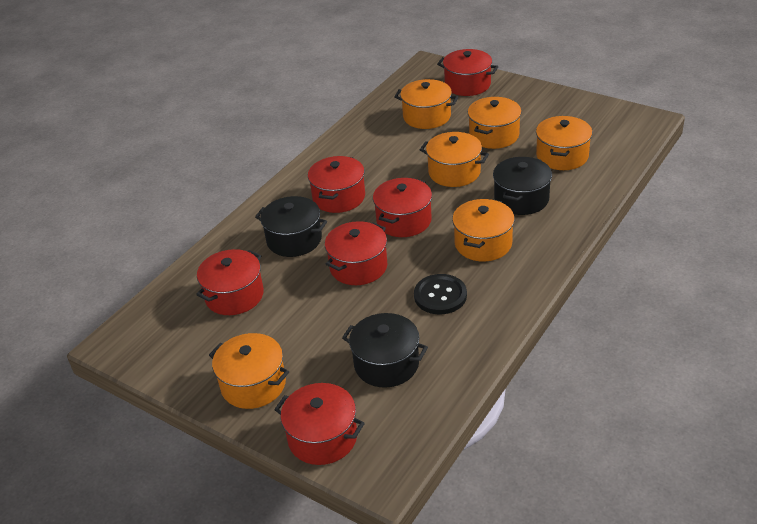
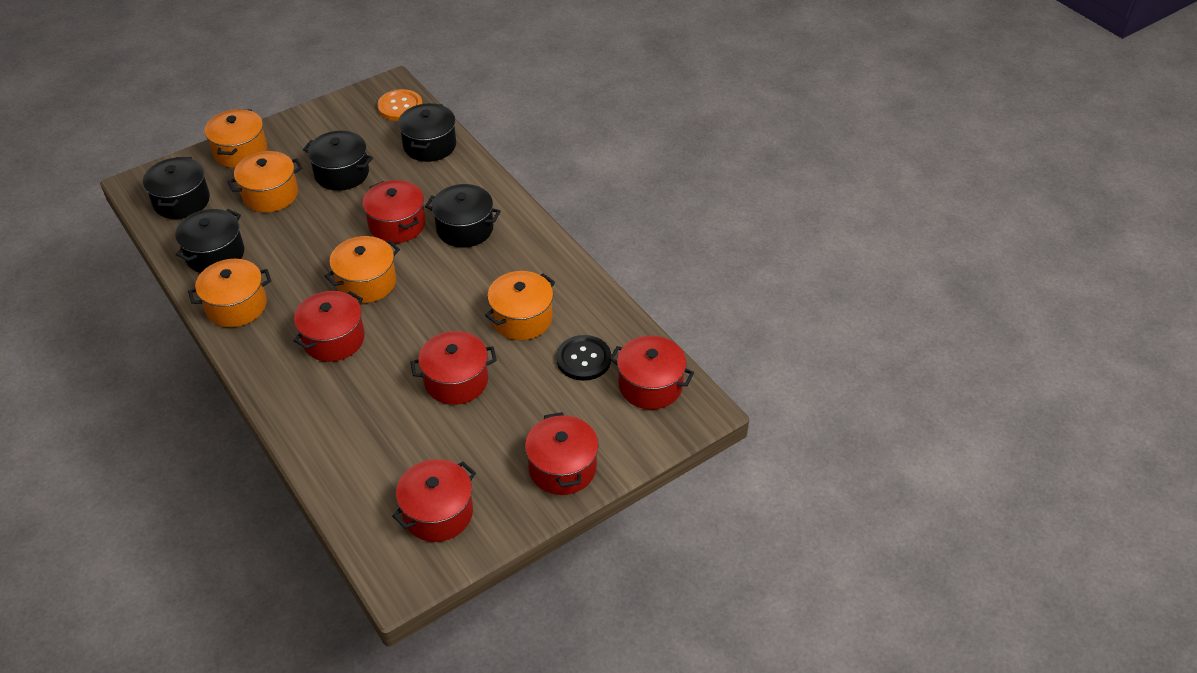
black pot: [255,196,327,257] [342,313,428,388] [493,157,552,215] = 3 -> [143,157,210,219] [175,209,244,273] [303,131,373,191] [398,103,456,162] [425,184,501,248] = 5
orange button: none = 0 -> [377,89,422,121] = 1
orange pot: [209,333,289,409] [394,79,458,129] [420,132,489,187] [452,199,515,261] [468,97,521,149] [536,116,592,170] = 6 -> [188,259,271,327] [205,109,267,168] [227,151,303,212] [325,236,400,303] [485,271,555,340] = 5

